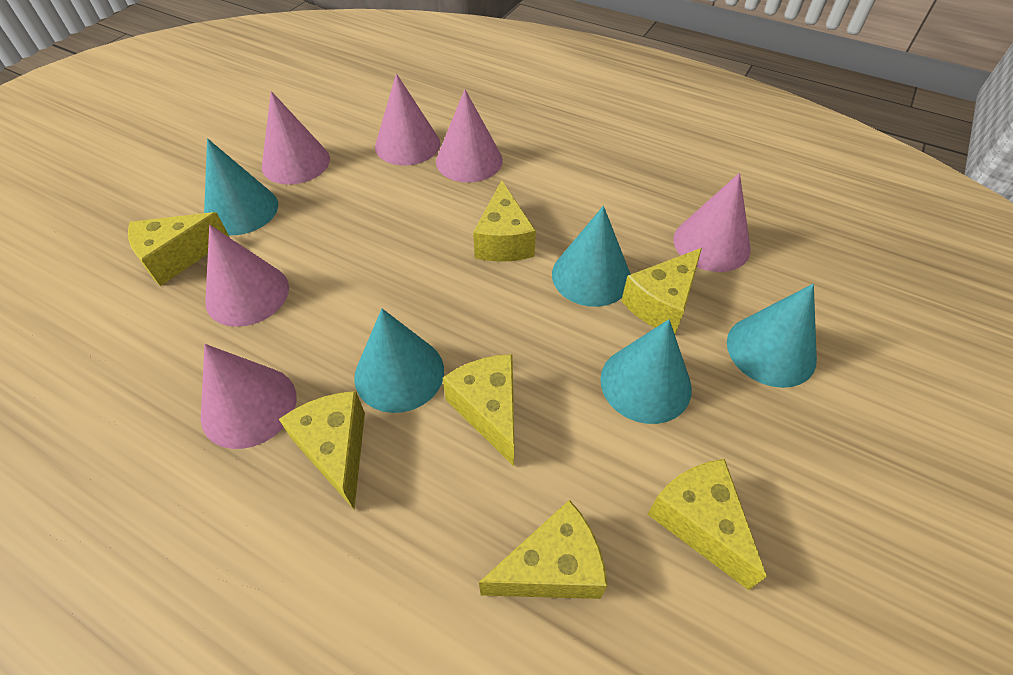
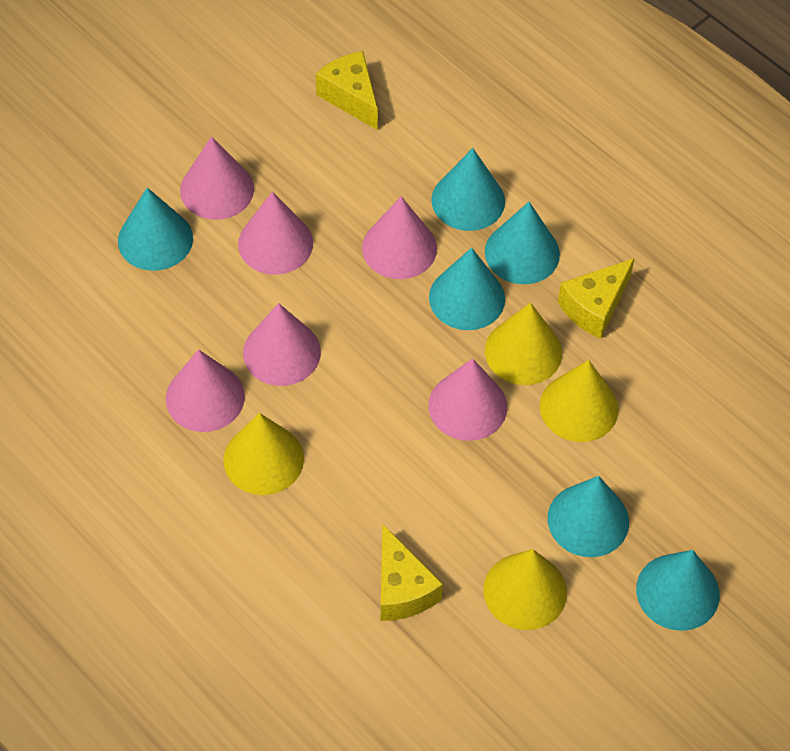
turquoise cone: [204,138,278,235] [354,309,444,413] [552,206,630,307] [600,319,692,424] [727,284,817,388] = 5 -> [118,188,193,271] [429,247,505,330] [431,148,505,231] [485,202,560,284] [548,476,629,557] [636,550,720,631] = 6
yellow cheese: [128,212,230,286] [279,391,365,509] [442,354,514,466] [473,181,536,262] [479,500,608,599] [621,248,702,334] [647,459,767,590] = 7 -> [316,51,378,130] [381,523,443,621] [558,258,635,339] = 3
yellow cone: none = 0 -> [223,413,304,495] [483,549,567,630] [485,303,562,385] [540,360,619,442] = 4

